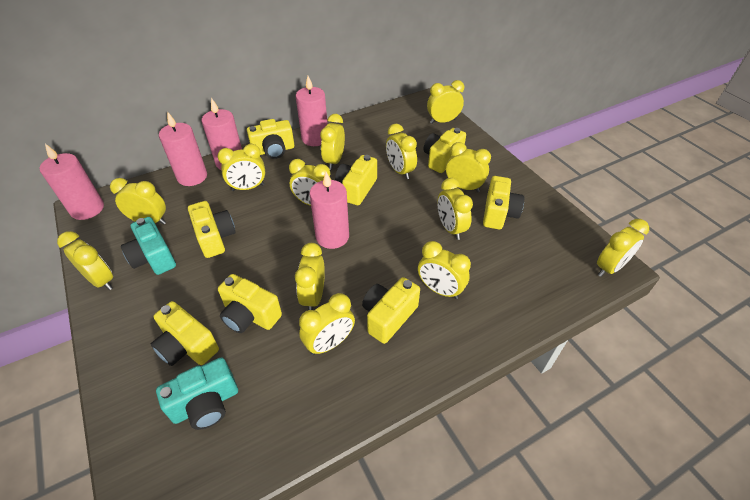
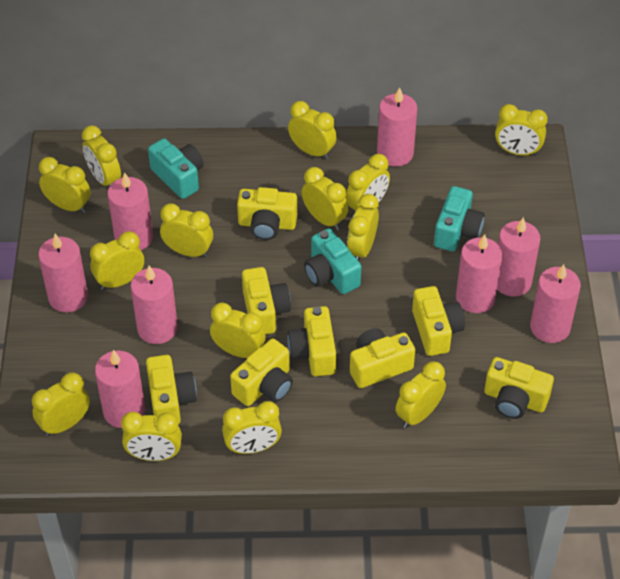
pink candle: [40,144,104,220] [159,111,207,186] [202,98,242,170] [296,76,328,146] [310,172,349,249] = 5 -> [38,234,88,313] [95,350,145,428] [108,172,153,250] [131,266,178,344] [377,87,417,167] [456,234,503,313] [497,217,540,296] [530,264,581,343] = 8
turquoise camera: [121,217,176,275] [156,358,238,430] = 2 -> [148,138,204,199] [304,228,361,294] [434,186,485,252] = 3
yellow clock: [57,231,113,290] [110,178,166,224] [217,144,265,191] [289,159,331,206] [295,243,325,310] [299,293,355,355] [320,114,345,170] [386,124,417,179] [418,241,471,299] [427,80,464,124] [437,178,473,240] [446,142,491,192] [597,219,649,277] = 13 -> [32,372,90,436] [39,157,91,213] [82,125,121,186] [90,231,144,290] [121,412,182,461] [160,203,213,258] [210,302,266,358] [222,401,282,454] [288,101,337,159] [301,167,348,230] [345,154,390,216] [347,194,379,261] [395,361,446,428] [495,104,548,156] = 14

